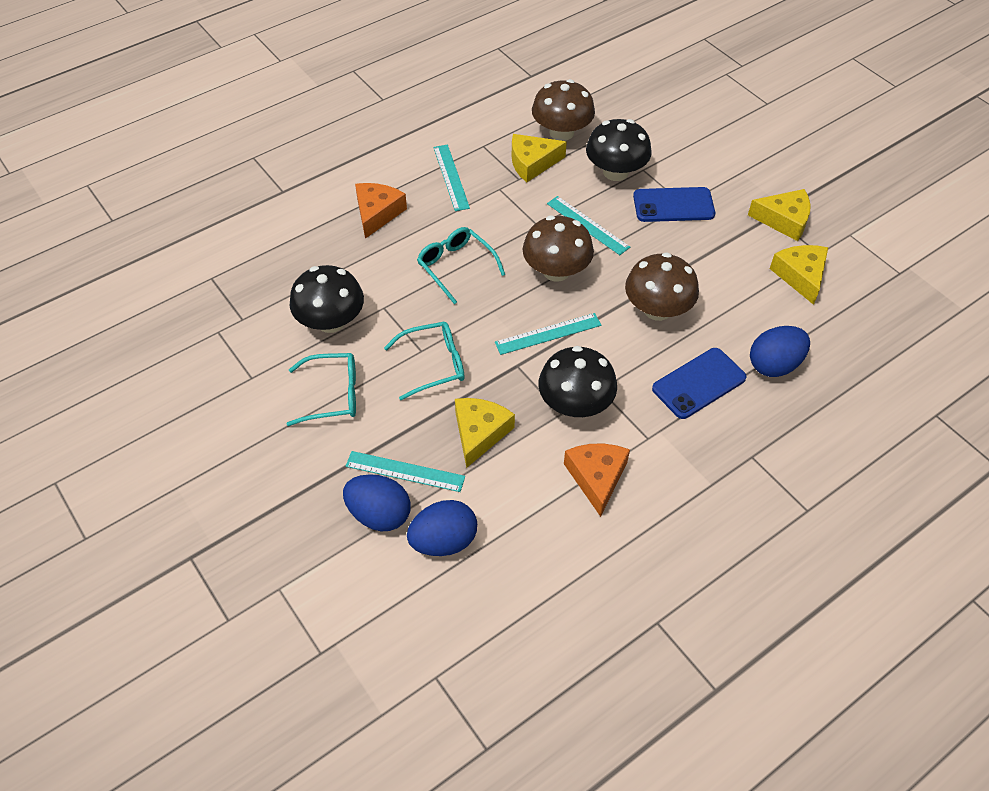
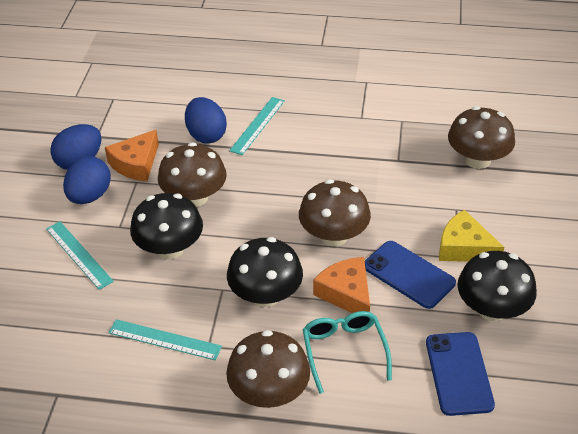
brown mushroom: [523,215,594,282] [532,79,595,141] [625,253,699,321] = 3 -> [158,142,227,207] [226,330,310,408] [299,179,371,246] [448,106,515,169] = 4
turquoise glasses: [287,353,356,426] [384,322,464,400] [417,227,505,304] = 3 -> [303,311,392,394] = 1
turquoise ruler: [346,451,465,492] [433,145,470,211] [495,313,601,355] [547,196,630,255] = 4 -> [46,221,114,290] [109,319,222,360] [229,97,285,155] = 3
yellow cheese: [455,398,515,468] [512,134,567,182] [748,189,810,241] [770,245,828,305] = 4 -> [439,210,504,262] = 1

